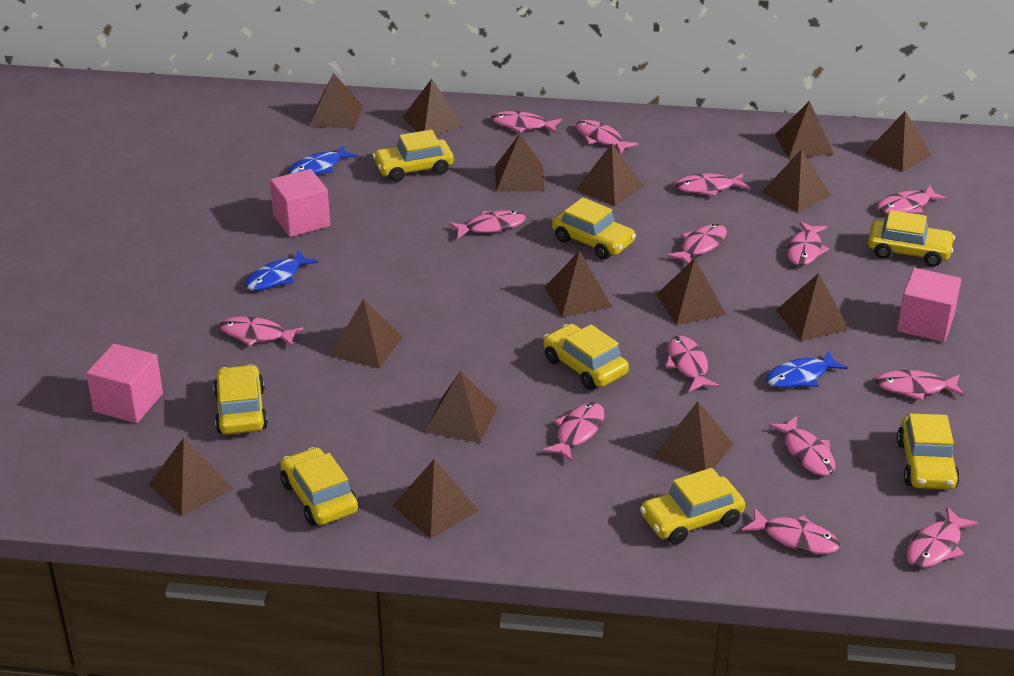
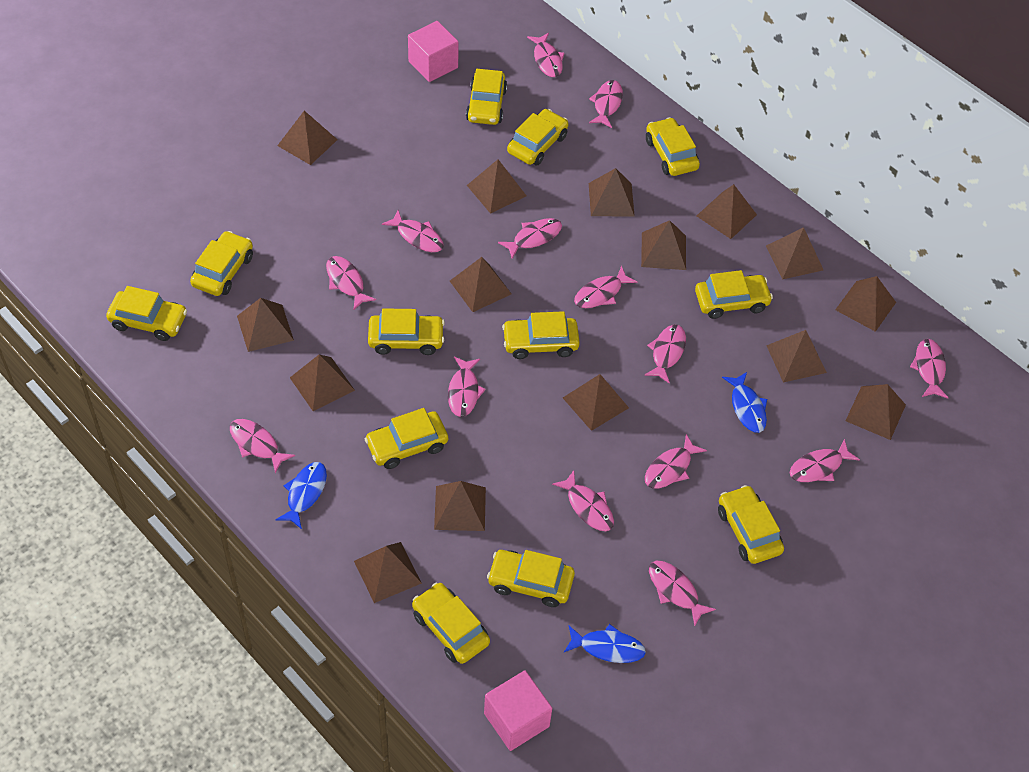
pink cube: [86,344,163,423] [270,169,330,237] [897,268,961,342] = 3 -> [408,21,459,82] [484,670,552,751] = 2
yellow car: [213,364,268,434] [280,447,358,526] [372,130,454,182] [543,324,629,390] [552,197,636,259] [640,468,745,545] [868,210,955,267] [897,413,960,489] = 8 -> [106,286,187,341] [190,231,253,296] [365,408,448,469] [368,308,445,355] [412,583,490,664] [466,69,507,125] [487,550,575,607] [502,311,580,359] [507,109,568,165] [646,117,700,176] [695,270,773,319] [718,485,784,564] = 12

